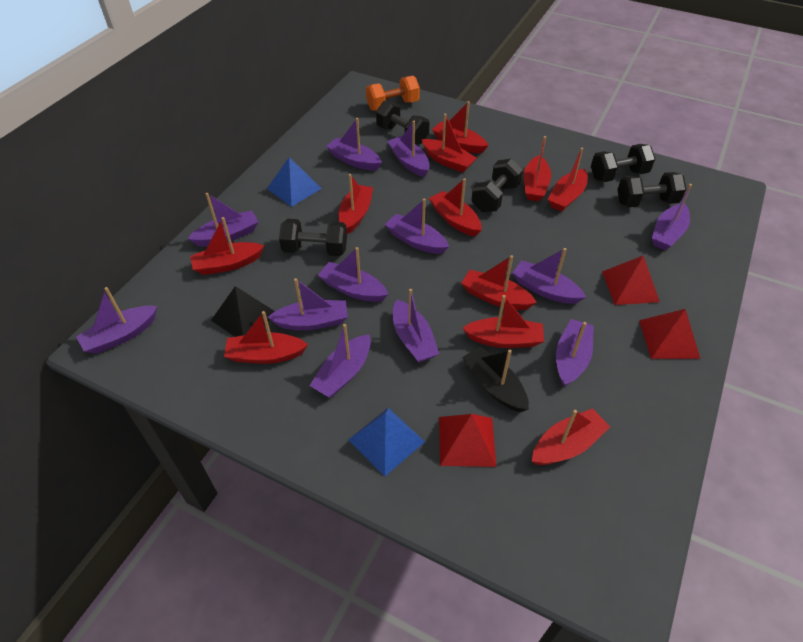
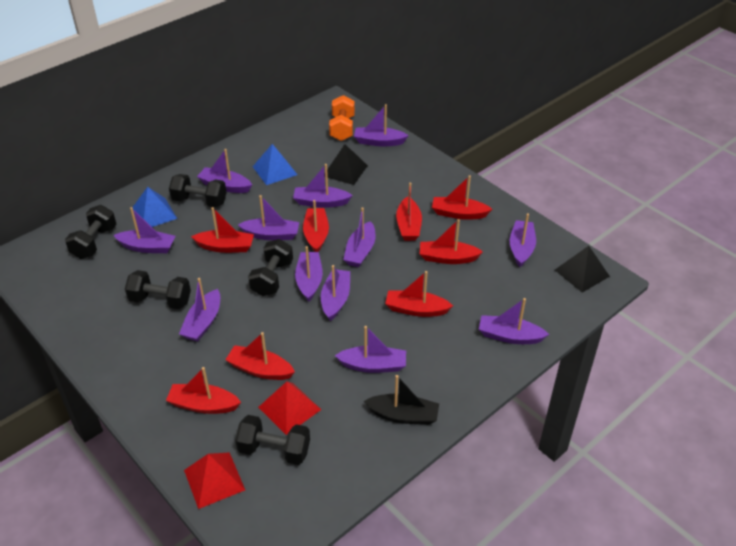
black pyramid: [211,286,275,337] = 1 -> [324,144,368,185] [555,246,610,293] = 2
red boat: [190,217,264,275] [224,311,308,364] [339,174,373,234] [422,114,477,172] [429,178,482,237] [432,101,489,153] [461,255,537,310] [463,295,544,348] [523,136,551,201] [532,408,610,465] [548,148,588,212] = 11 -> [166,367,241,414] [191,207,254,253] [226,332,295,380] [303,200,329,252] [385,271,453,317] [396,182,422,241] [420,219,483,264] [432,175,492,220] = 8
red pyramid: [439,414,496,467] [602,256,660,305] [639,309,700,359] = 3 -> [184,452,245,509] [258,381,321,435] = 2

